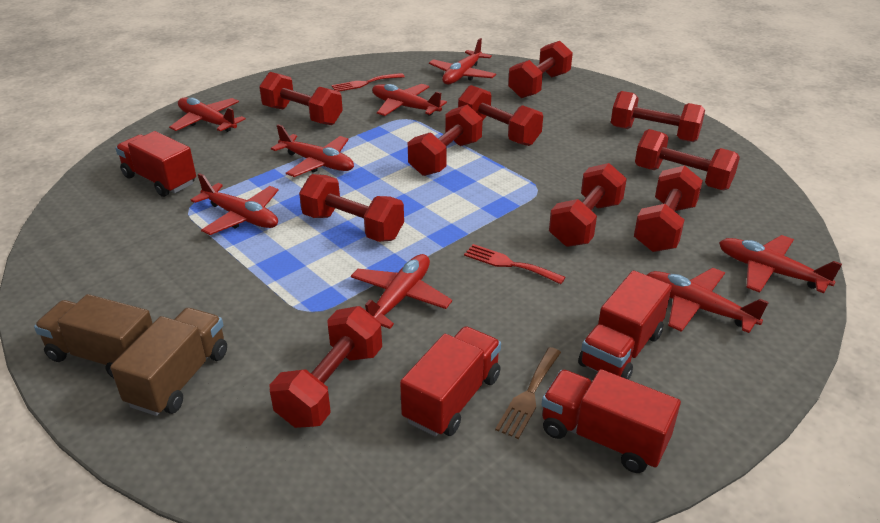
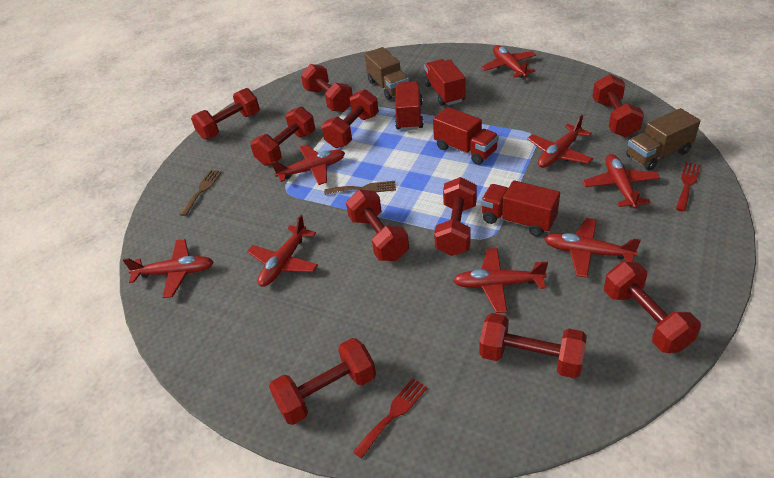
brown fork: [495,347,561,439] = 1 -> [179,170,222,216] [324,181,396,195] = 2

